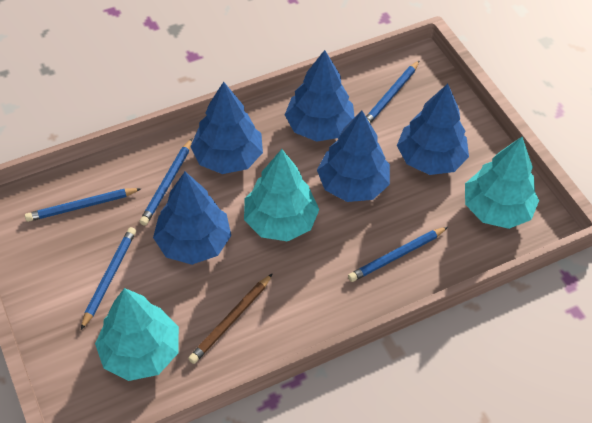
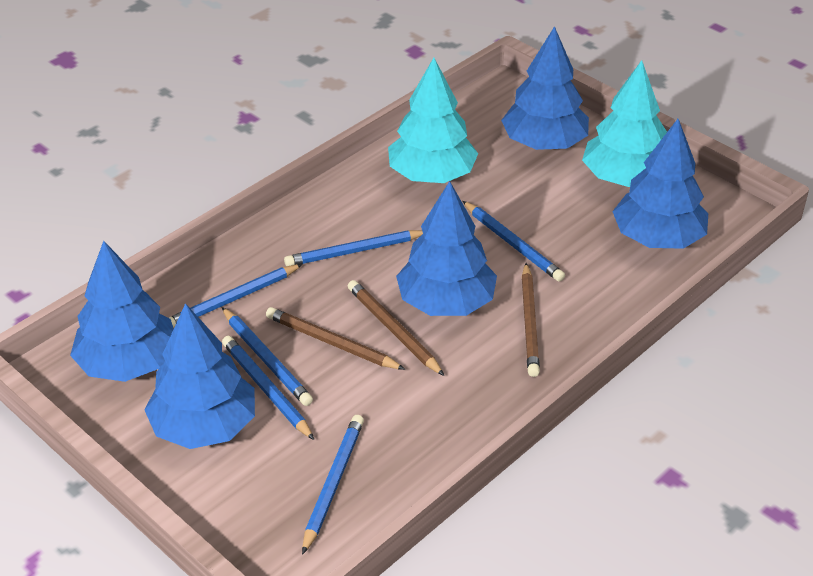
blue pencil: [25,188,142,222] [81,227,136,330] [140,138,192,226] [348,227,448,282] [366,60,420,124] = 5 -> [169,264,303,328] [222,307,313,406] [222,336,314,440] [284,230,423,266] [302,415,364,555] [463,201,565,282] = 6
brown pencil: [188,273,273,364] = 1 -> [266,307,405,370] [348,280,444,376] [522,263,540,377] = 3
turquoise tree: [95,288,179,381] [244,149,319,241] [465,137,539,229] = 3 -> [388,58,478,183] [582,60,667,187] = 2

